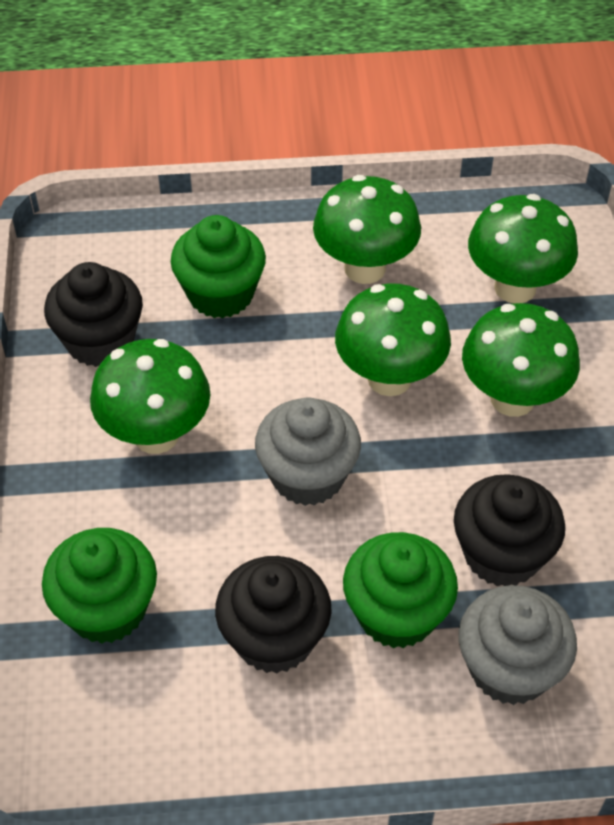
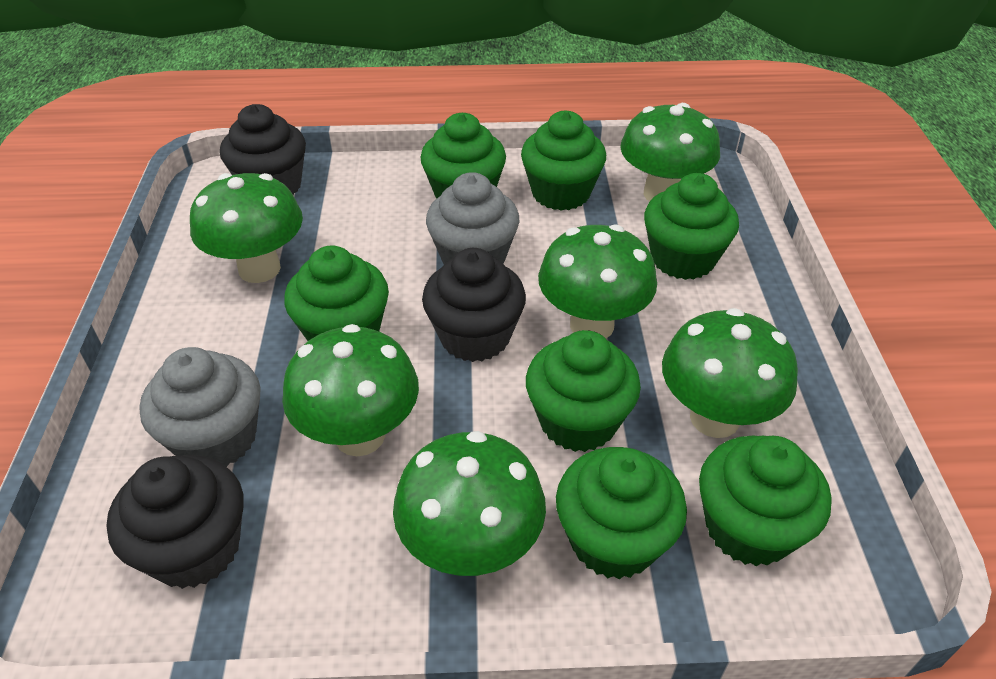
green cupcake: [42,528,157,644] [171,215,266,319] [343,532,458,649] = 3 -> [284,245,389,341] [420,113,506,199] [521,111,606,211] [526,330,641,452] [556,447,687,579] [644,173,739,280] [699,436,832,566] = 7
green mushroom: [90,339,211,454] [313,175,421,284] [335,284,451,396] [462,303,580,417] [468,194,578,303] = 5 -> [190,173,303,283] [282,324,419,456] [393,431,546,576] [538,224,657,338] [620,103,720,201] [662,308,798,438] = 6

